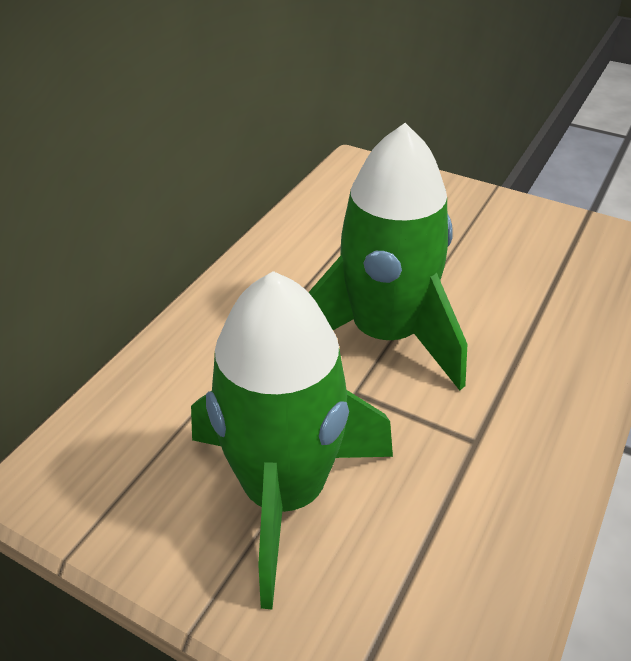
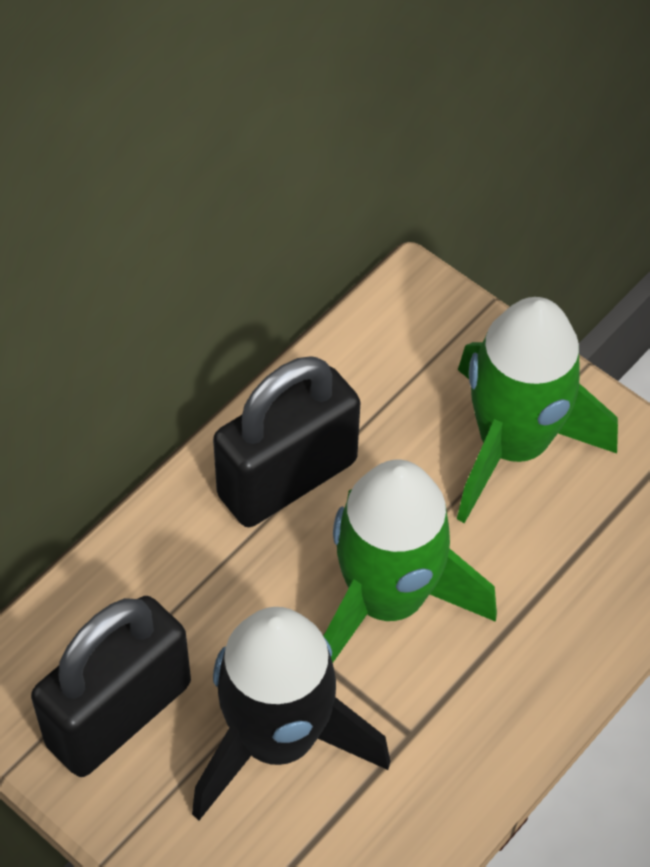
black padlock: none = 0 -> [31,596,191,777] [213,356,360,527] = 2
black rocket: none = 0 -> [192,607,390,821] = 1

